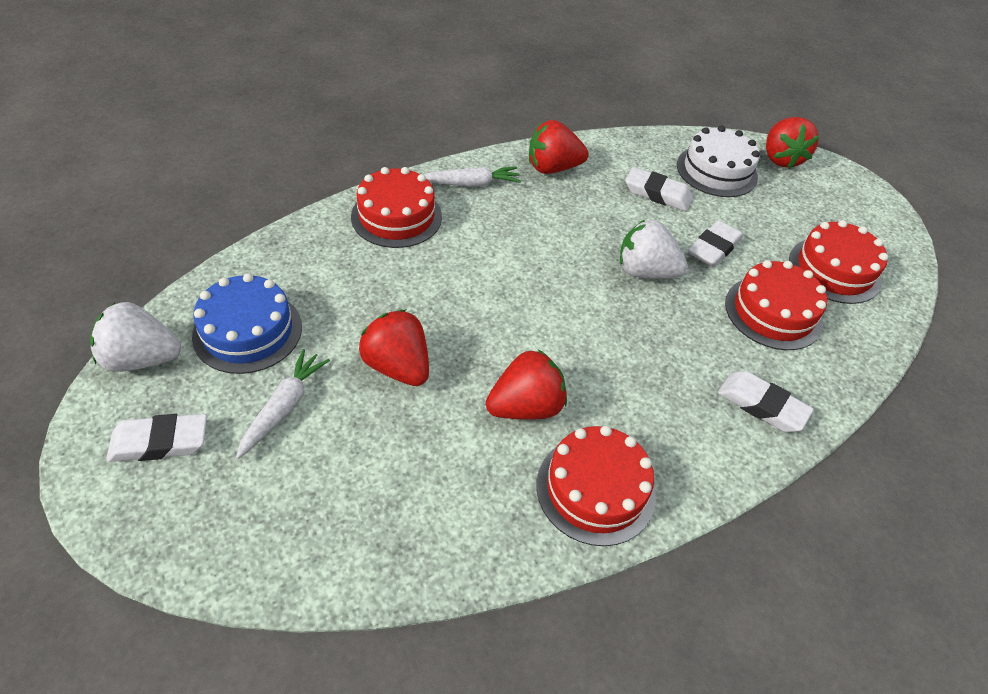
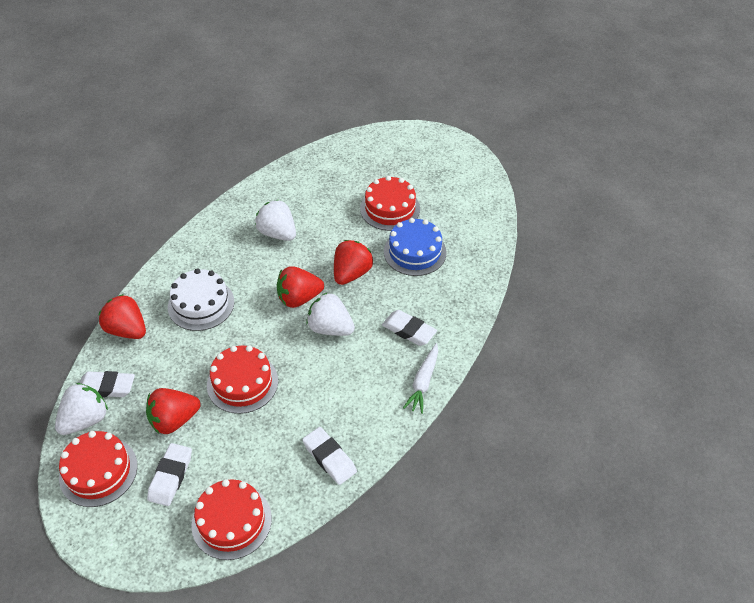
white carrot: [236,349,330,459] [423,167,521,187] = 2 -> [403,343,438,414] = 1
white strawberry: [90,302,181,372] [620,220,688,279] = 2 -> [55,383,108,435] [255,200,296,241] [306,292,355,336] = 3

